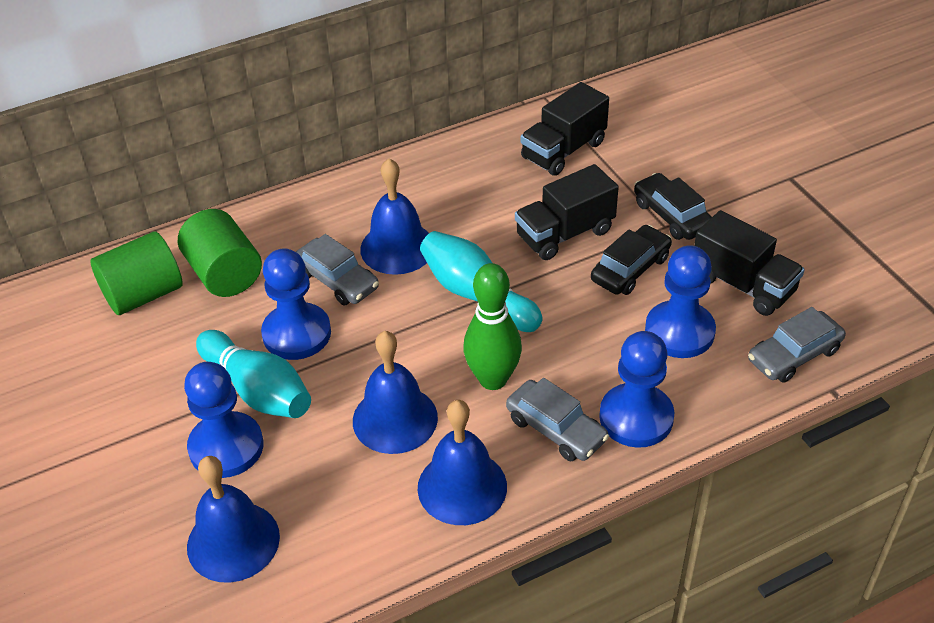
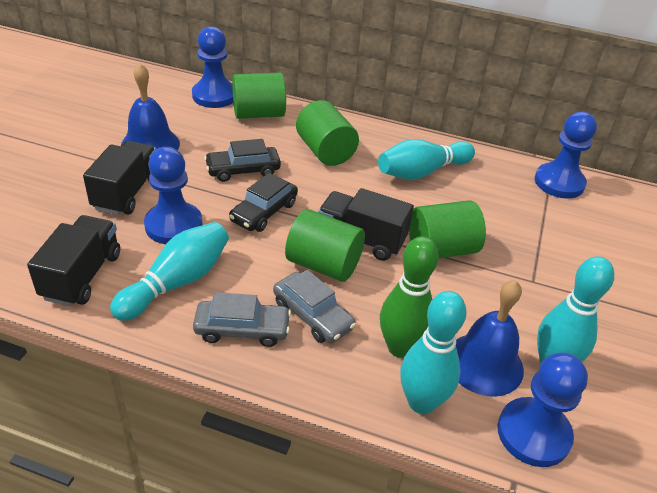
blue bell: [187,456,280,583] [353,331,438,454] [360,158,429,275] [418,400,507,525] = 4 -> [121,63,180,150] [456,280,524,397] = 2
green cylinder: [90,231,183,315] [178,209,262,297] = 2 -> [232,73,286,119] [285,209,365,282] [296,100,359,166] [409,200,486,258] = 4
grey car: [296,234,379,305] [506,378,609,461] [748,307,846,383] = 3 -> [193,292,291,347] [273,270,356,343] = 2
turquoise bowling pin: [196,330,311,418] [420,231,542,332] = 2 -> [110,222,229,321] [378,139,475,180] [400,291,467,414] [537,256,614,365] = 4

